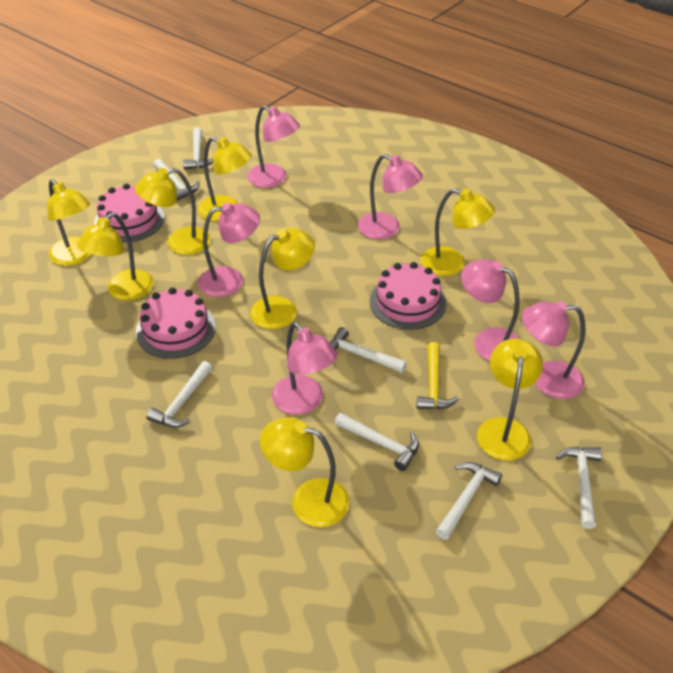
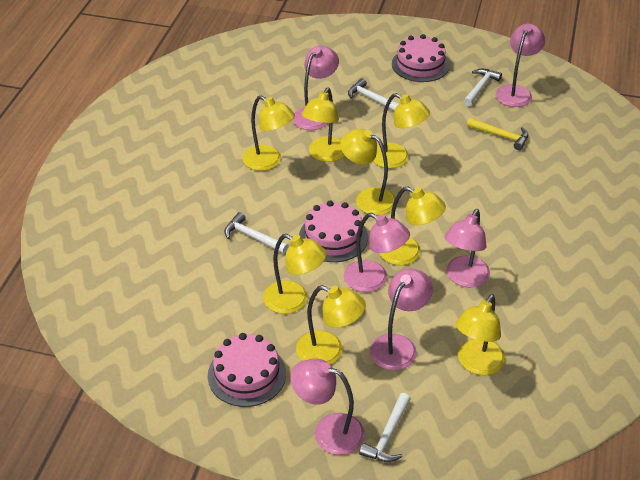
white hammer: [146,361,212,428] [153,159,200,201] [183,128,213,169] [330,327,407,373] [335,413,419,471] [436,462,502,540] [556,447,602,529] = 7 -> [224,212,289,254] [348,78,399,111] [359,393,411,462] [464,69,502,106] = 4

